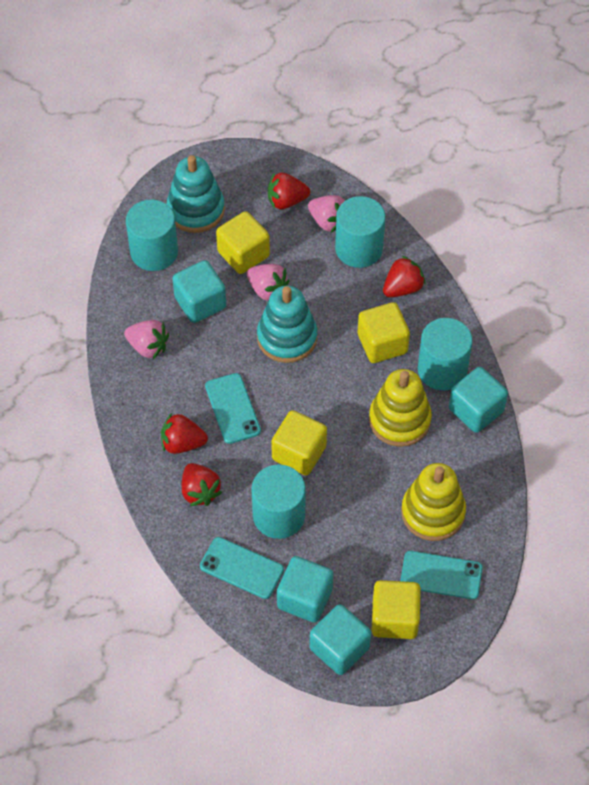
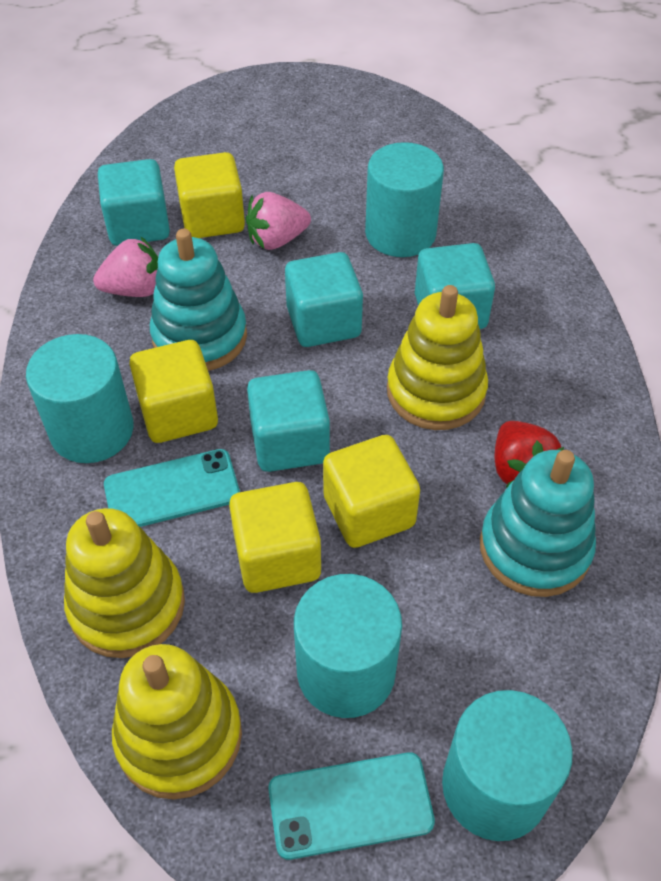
pink strawberry: [124,320,169,359] [247,264,289,301] [308,195,347,233] = 3 -> [93,236,158,297] [246,192,311,250] = 2
red strawberry: [161,413,208,454] [182,463,222,506] [268,172,310,209] [383,256,426,297] = 4 -> [495,421,564,487] = 1
turquoise phone: [200,537,284,599] [205,373,261,444] [400,551,483,599] = 3 -> [104,449,240,527] [268,752,435,860] = 2
yellow stacking toy: [369,369,432,447] [401,463,466,541] = 2 -> [64,508,185,658] [112,644,242,799] [387,285,488,430] = 3

